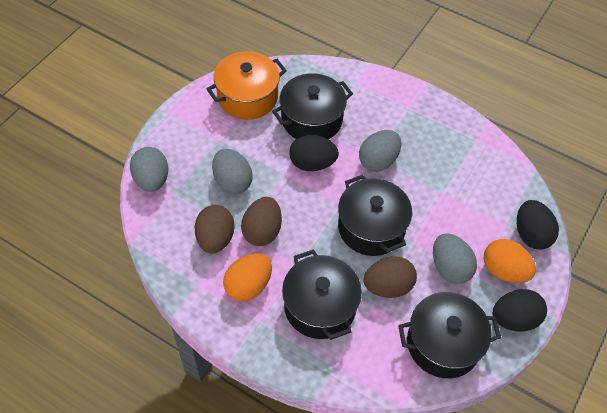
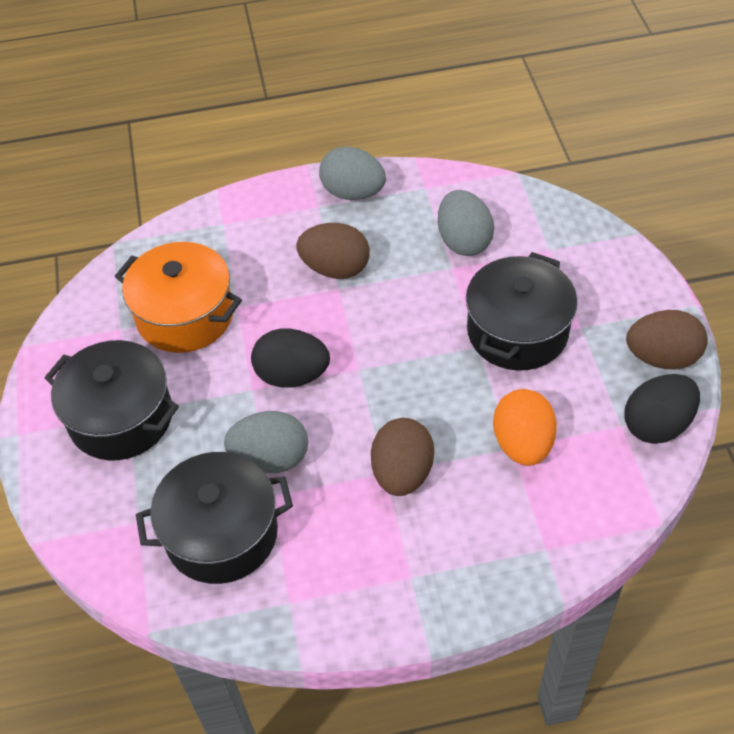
black egg: [289,135,339,171] [493,289,547,332] [517,200,559,249] = 3 -> [251,328,330,388] [624,374,700,444] = 2
black pot: [272,73,353,139] [282,249,362,340] [338,174,412,256] [398,292,501,378] = 4 -> [45,340,179,461] [136,452,293,584] [466,252,578,371] = 3
grey egg: [130,147,168,192] [212,149,252,194] [359,130,401,172] [433,234,477,284] = 4 -> [224,411,308,473] [319,147,386,200] [438,190,494,256] = 3
orange egg: [223,253,272,301] [484,239,536,283] = 2 -> [493,389,557,466] = 1

